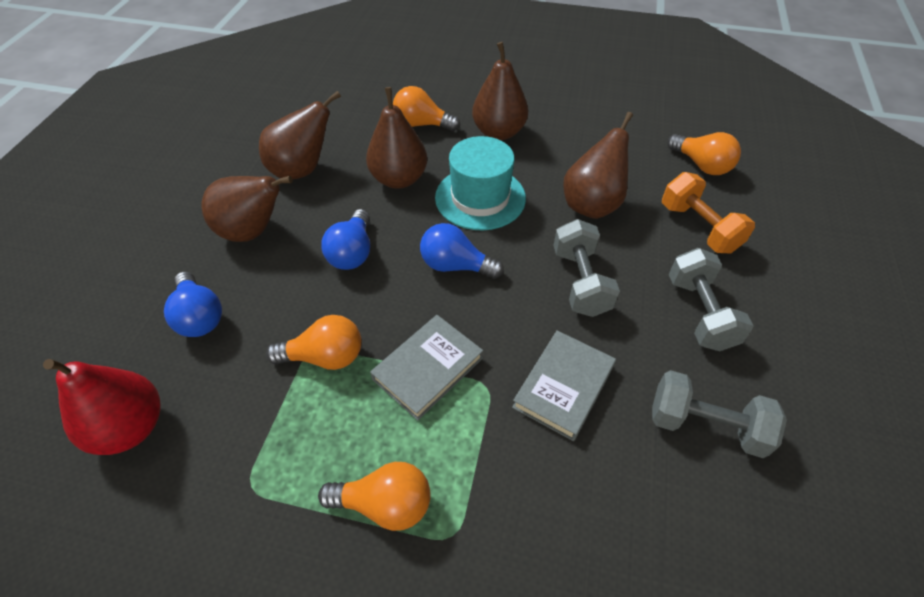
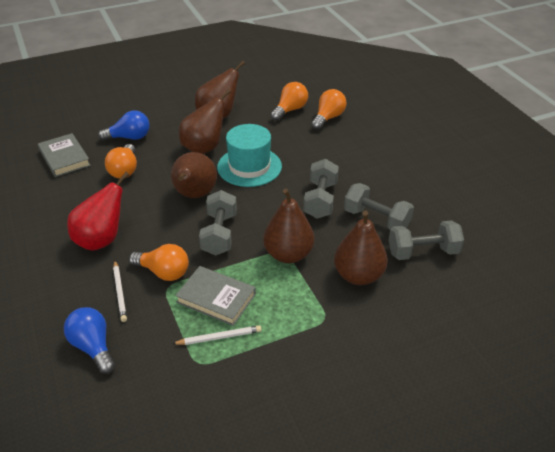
blue light bulb: [164,272,222,337] [321,209,370,270] [420,223,504,279] = 3 -> [64,307,115,374] [98,111,149,141] = 2
grey dumbbell: [553,219,620,317] [652,370,787,458] [669,248,754,351] = 3 -> [199,190,237,256] [303,159,339,219] [344,183,414,230] [389,220,464,260] = 4
orange dumbbell: [662,172,755,254] = 1 -> none = 0
white pencil: none = 0 -> [113,261,127,322] [172,325,262,345] = 2

